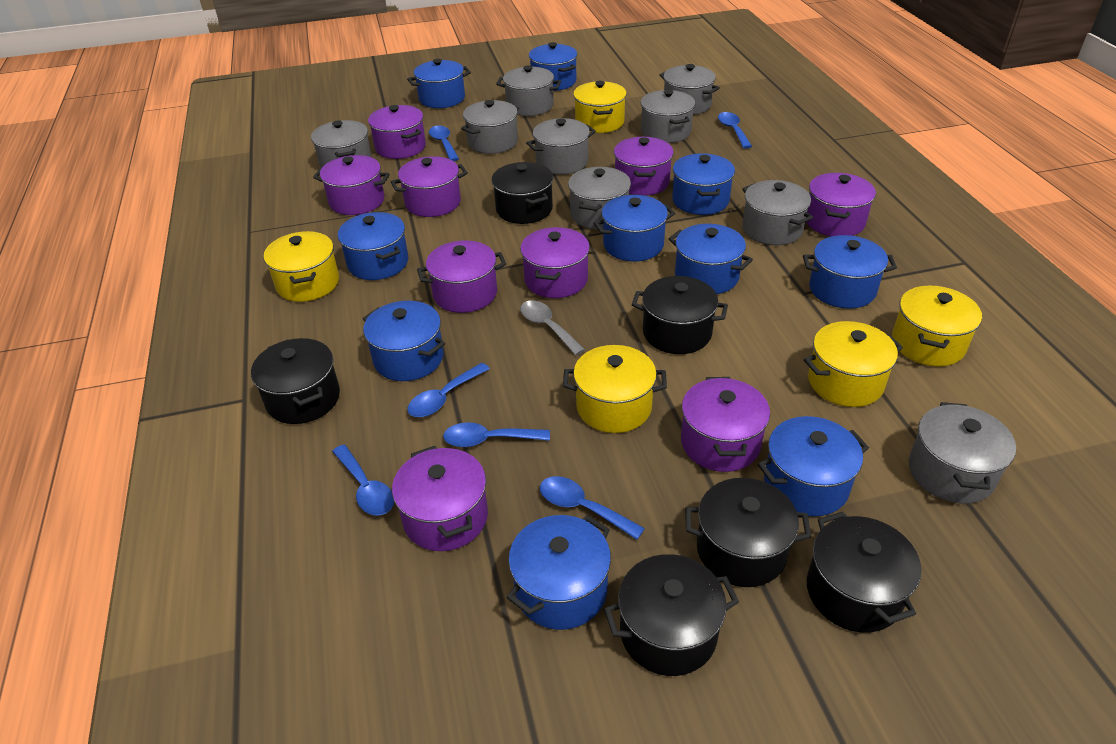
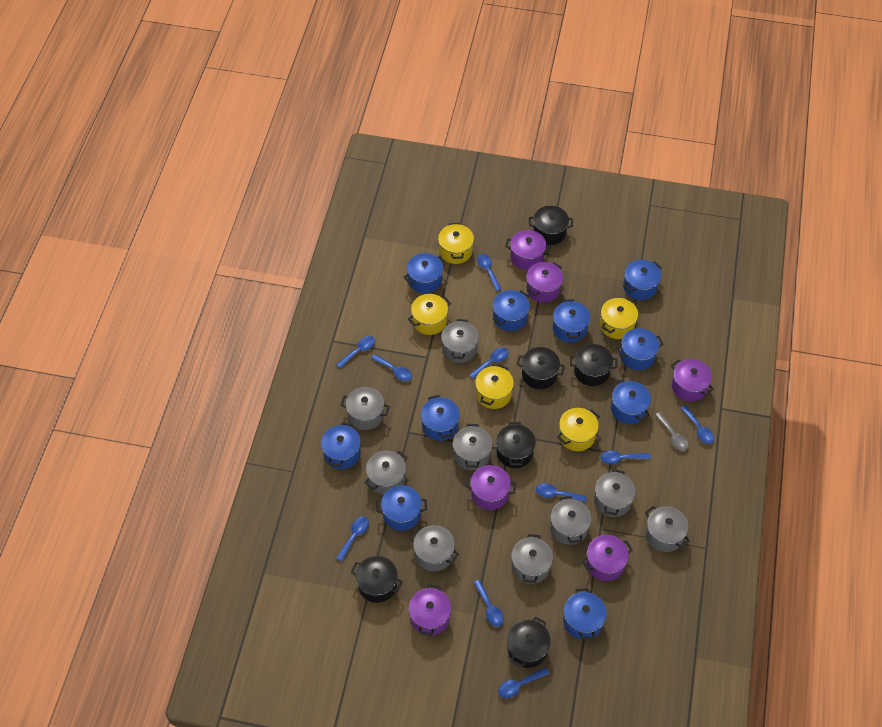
blue spoon: [332,445,394,515] [407,363,490,417] [429,126,459,161] [443,422,550,447] [540,476,645,540] [718,112,752,149] = 6 -> [336,336,375,368] [336,516,369,562] [371,354,412,381] [469,347,509,379] [473,580,504,627] [477,254,502,291] [498,667,549,698] [536,483,587,502] [601,451,651,464] [681,405,714,444] = 10
purple pot: [313,155,390,215] [368,105,426,159] [391,156,468,217] [392,446,488,551] [417,240,506,313] [520,227,590,298] [614,137,674,196] [681,377,770,472] [807,173,876,237] = 9 -> [408,584,451,636] [465,465,516,510] [505,230,551,270] [526,262,563,303] [582,535,633,581] [671,359,714,402] = 6

